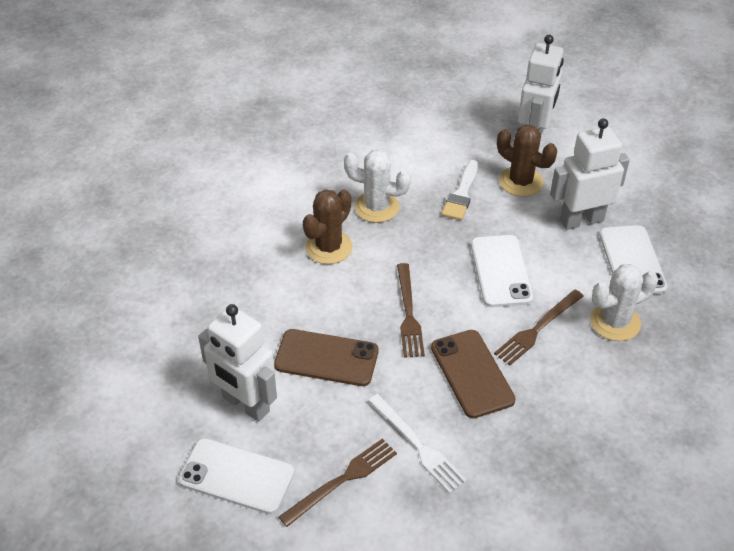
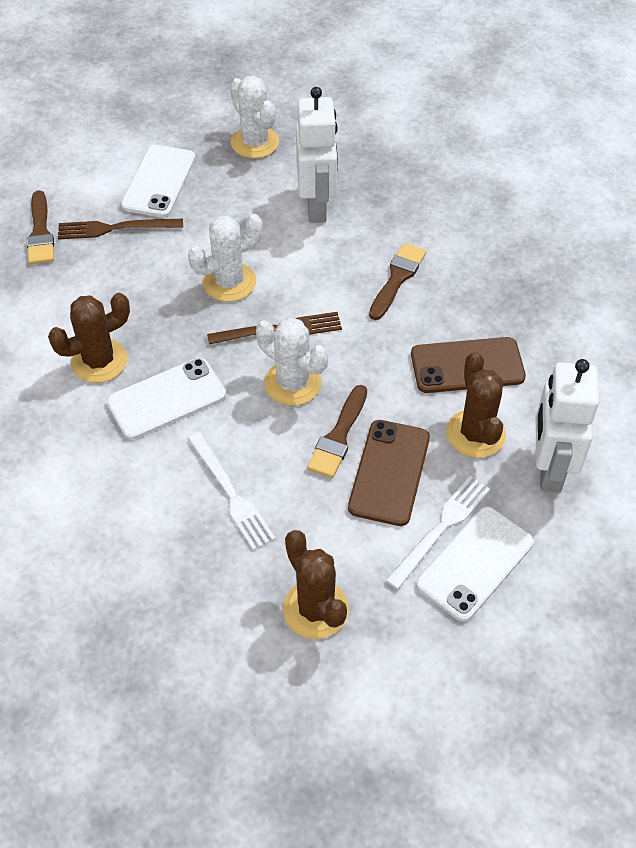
brown brush: none = 0 -> [27,190,54,264] [307,385,367,478] [369,243,426,320] = 3
brown cactus: [303,189,352,264] [497,124,557,197] = 2 -> [48,293,130,383] [283,530,349,639] [446,352,506,458] = 3
brown fork: [279,438,397,527] [397,263,425,358] [494,290,584,366] = 3 -> [58,219,183,240] [207,312,342,345] = 2
white brush: [442,160,478,220] = 1 -> none = 0
white cactus: [344,150,411,223] [590,264,658,341] = 2 -> [188,214,263,302] [230,76,279,159] [256,318,328,406] = 3
white fork: [368,394,467,494] = 1 -> [188,432,276,551] [385,476,490,589] = 2
white robot: [198,304,277,422] [518,35,564,134] [550,118,630,230] = 3 -> [296,87,338,223] [536,359,599,492] = 2

